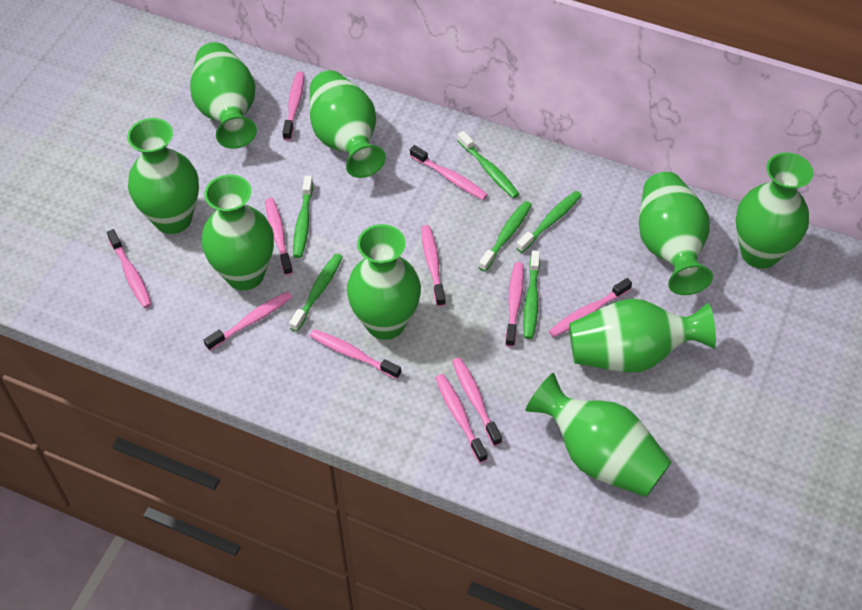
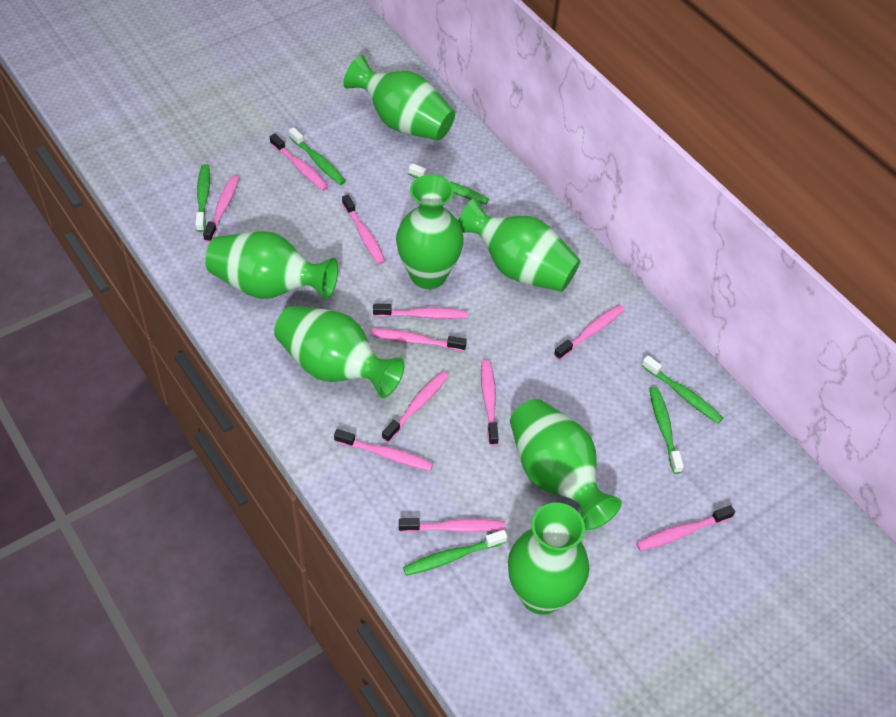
green vase: [127,118,199,234] [190,42,257,149] [201,174,274,290] [310,70,386,178] [347,224,421,340] [525,373,671,497] [569,298,716,372] [639,172,713,295] [736,152,813,269] = 9 -> [205,231,338,299] [274,305,405,398] [343,55,455,140] [396,174,464,289] [458,197,581,292] [508,503,589,615] [510,399,622,530] = 7

